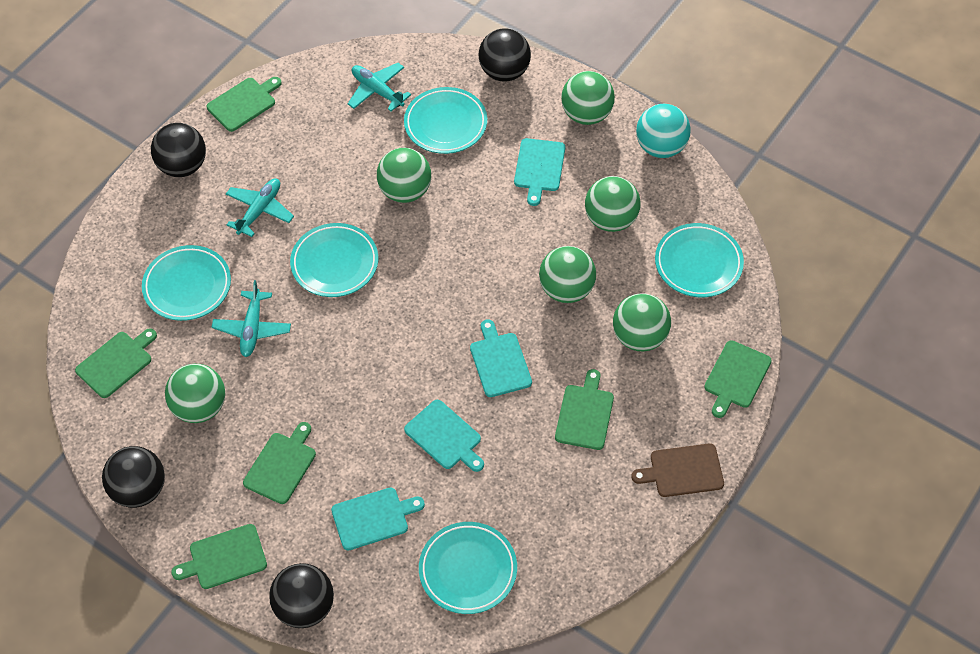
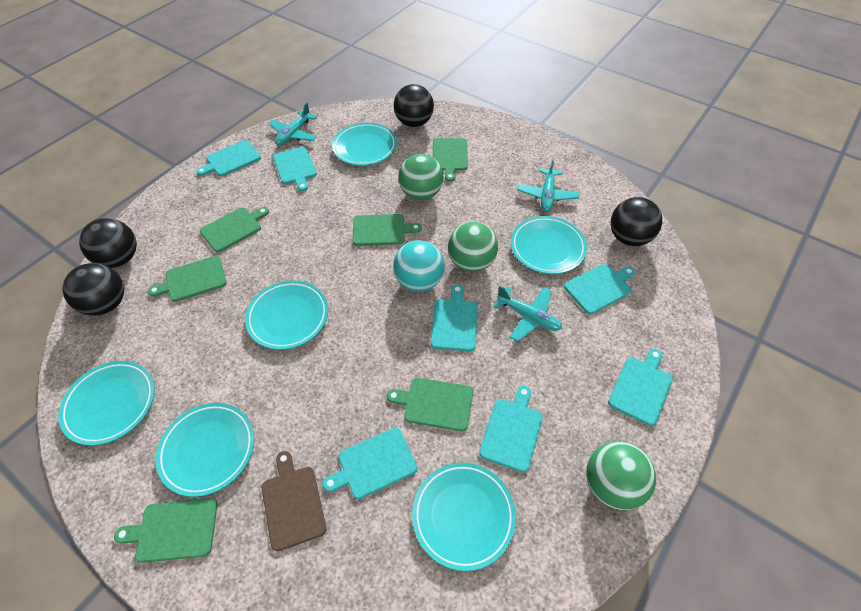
green ball: [165,364,225,423] [377,148,431,203] [539,246,596,303] [561,71,615,125] [585,176,641,232] [613,293,671,351] = 6 -> [398,154,444,200] [448,222,498,272] [586,441,656,510] = 3
turquoise cutting board: [331,488,425,550] [404,400,484,472] [470,319,532,397] [514,138,565,206] = 4 -> [196,140,261,176] [273,146,317,192] [322,428,417,499] [431,284,478,351] [479,386,543,473] [564,264,635,314] [608,349,673,426] = 7
turquoise plate: [142,245,231,321] [290,223,378,297] [404,87,487,154] [419,522,517,614] [655,223,744,297] = 5 -> [58,361,155,446] [156,403,254,497] [245,280,328,350] [332,123,397,166] [412,463,516,571] [511,216,587,274] = 6

